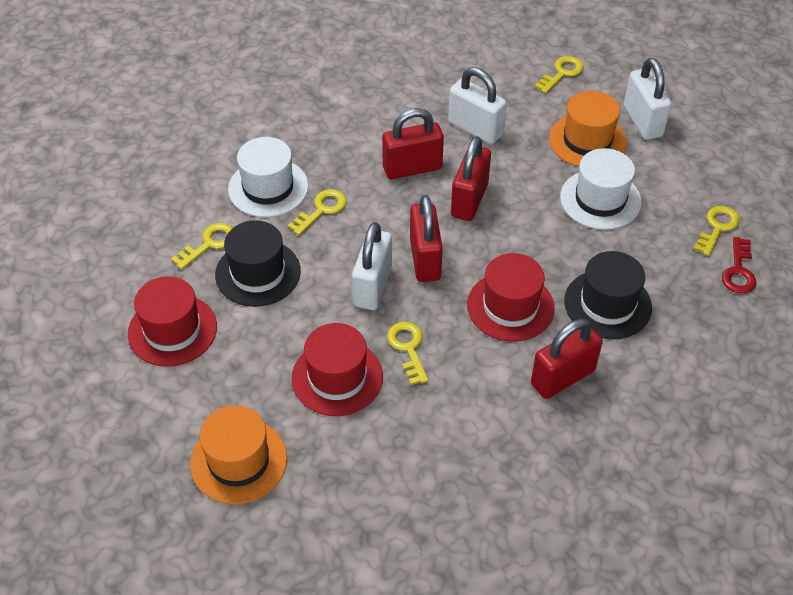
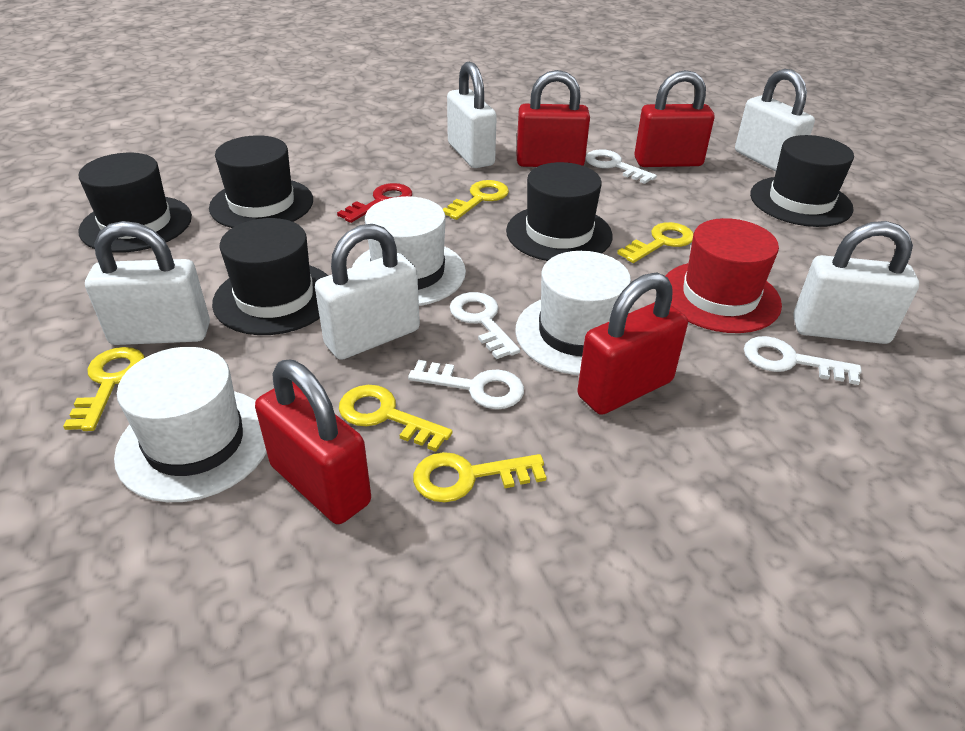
black hat: [215,220,301,307] [564,251,652,339] = 2 -> [78,153,192,253] [209,135,313,228] [212,218,328,335] [506,162,613,261] [750,135,854,227] = 5
orange hat: [190,405,287,504] [549,91,627,166] = 2 -> none = 0
red hat: [128,276,217,367] [291,323,383,416] [467,253,555,342] = 3 -> [666,218,782,333] = 1
white hat: [228,137,308,217] [560,148,642,230] = 2 -> [114,347,267,502] [352,196,466,306] [515,251,631,375] = 3
white key: none = 0 -> [408,360,524,409] [450,292,520,359] [585,149,657,184] [744,336,862,385] = 4
white padlock: [352,222,392,310] [448,67,507,144] [624,58,671,140] = 3 -> [85,221,210,345] [315,224,420,360] [447,62,497,168] [735,69,815,172] [793,221,919,344] = 5

